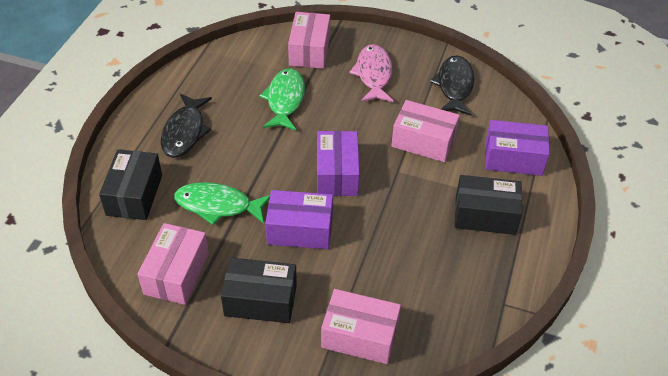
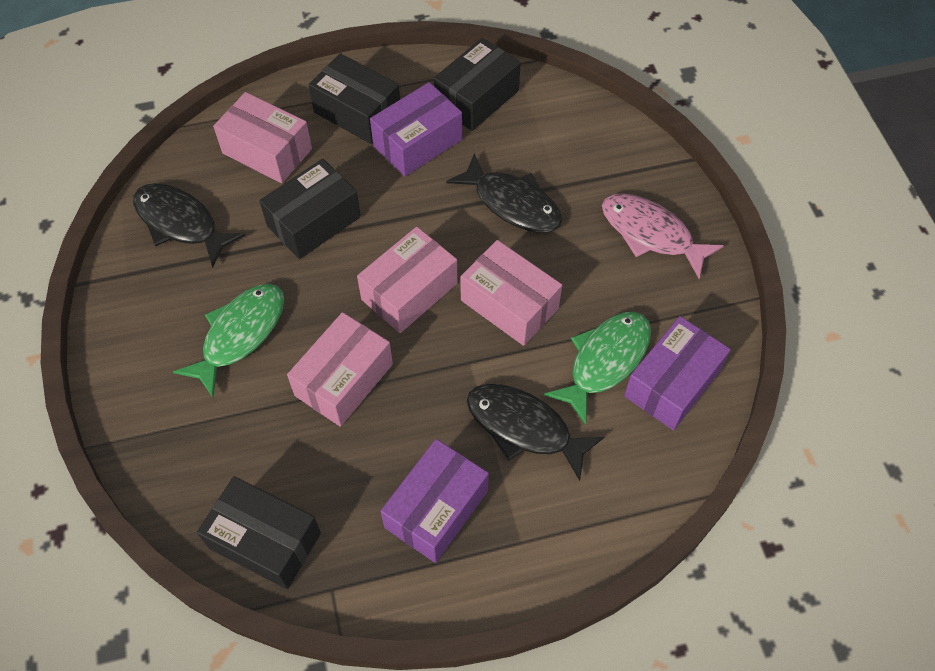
black box: [99,149,162,220] [221,258,297,323] [455,175,522,235] = 3 -> [197,476,321,589] [259,159,361,259] [309,53,400,144] [434,38,521,131] = 4
black fish: [161,94,212,158] [430,55,474,116] = 2 -> [133,183,245,268] [446,153,562,233] [467,384,604,481] = 3

